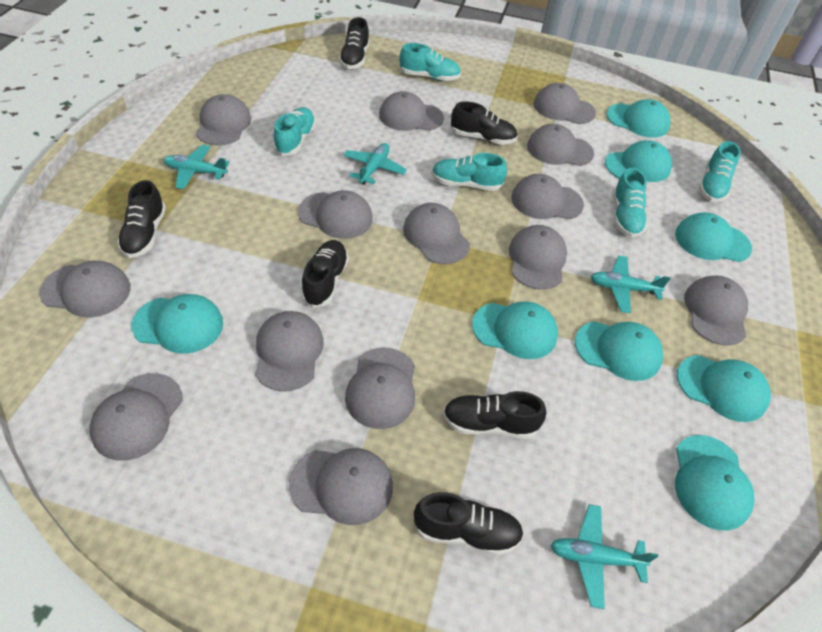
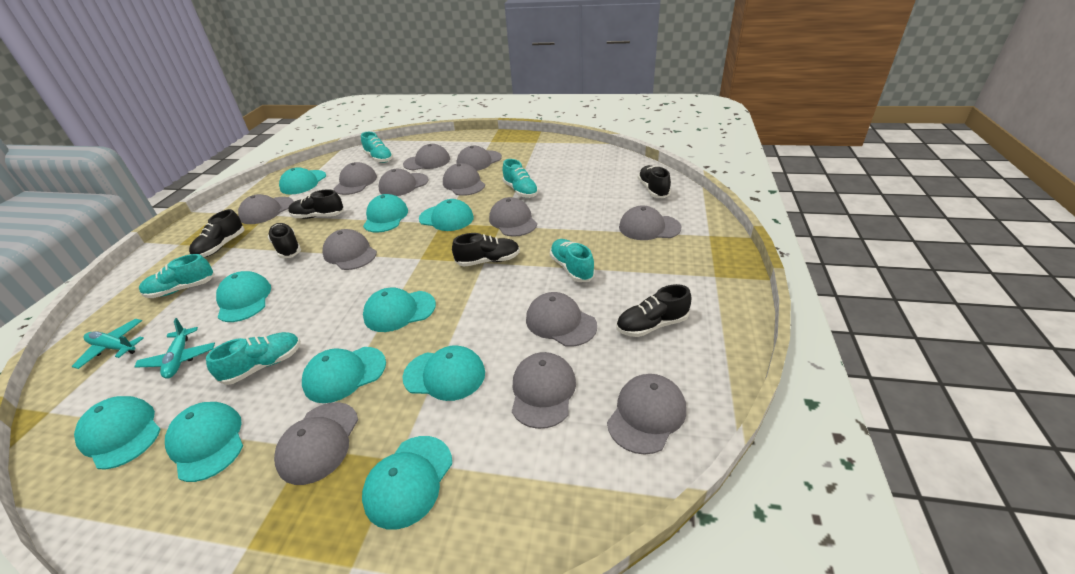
grey cap: [39,261,130,318] [90,373,183,461] [196,94,251,145] [255,311,324,392] [289,448,393,525] [298,190,373,239] [345,347,415,429] [379,91,444,131] [403,203,470,264] [509,225,567,290] [511,174,584,219] [527,124,594,166] [534,83,596,124] [684,276,748,346] = 14 -> [238,194,294,224] [274,402,358,485] [322,229,377,270] [333,162,377,195] [379,169,429,196] [403,144,450,170] [443,163,485,196] [456,146,502,171] [489,197,537,237] [512,352,576,429] [526,292,597,347] [607,374,686,455] [619,205,682,240] = 13
turquoise cap: [131,294,223,354] [472,301,558,359] [575,321,663,381] [605,140,672,182] [607,99,670,138] [675,212,752,262] [675,435,754,531] [677,355,771,422] = 8 -> [74,396,161,469] [165,402,243,482] [216,271,271,322] [279,167,326,194] [302,347,386,403] [362,436,452,529] [363,194,408,233] [363,287,436,332] [402,345,485,401] [419,199,474,231] = 10
turquoise plane: [164,145,230,189] [343,143,407,185] [550,504,658,609] [591,255,671,313] = 4 -> [71,319,144,369] [134,318,215,379] = 2

